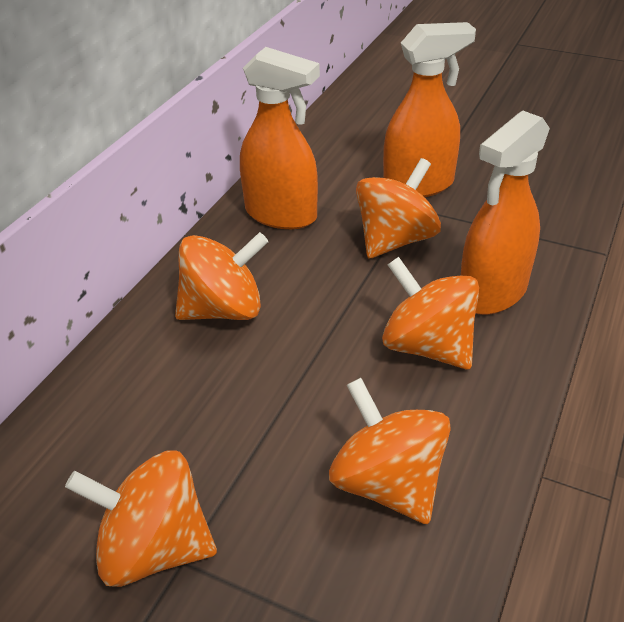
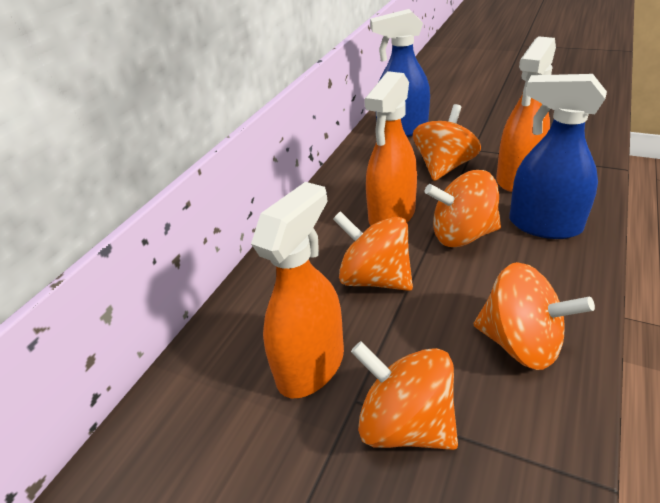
blue spray bottle: none = 0 -> [370,9,430,137] [509,74,607,239] = 2

